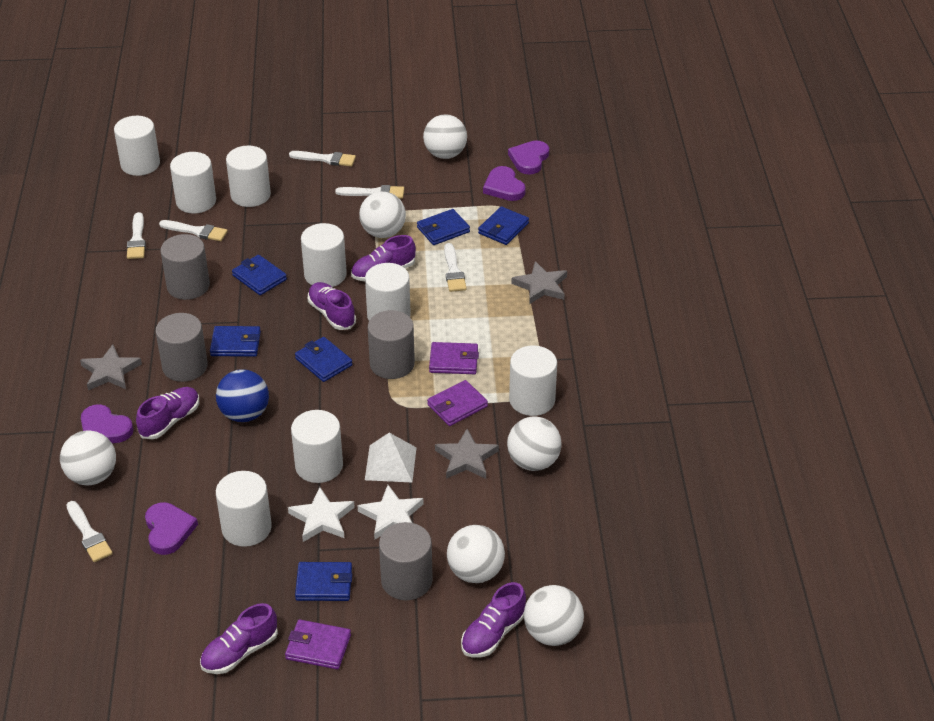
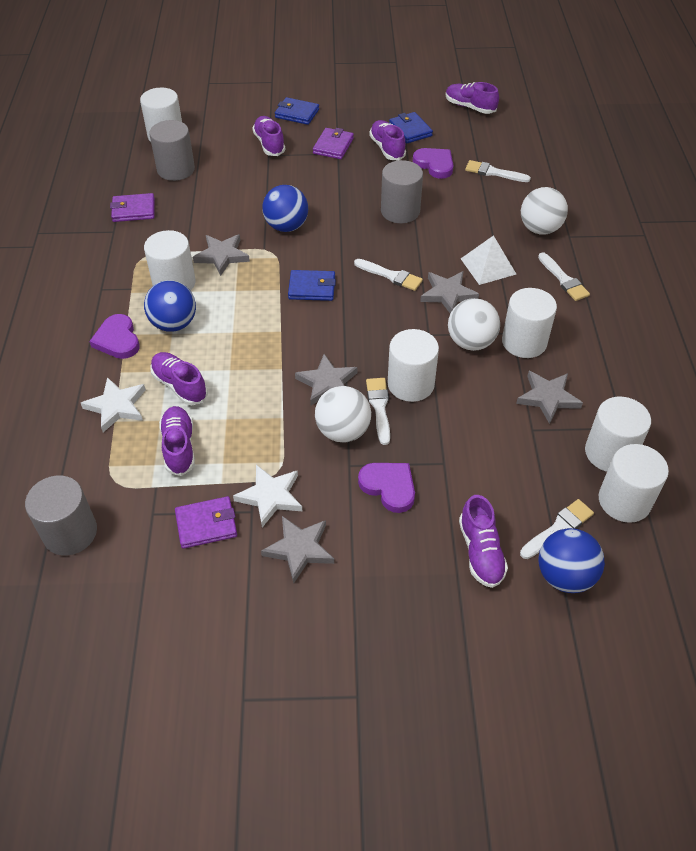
blue ball: [216,369,269,422] = 1 -> [144,280,196,332] [262,185,308,232] [538,528,605,593] = 3
blue wallet: [210,326,261,357] [232,255,287,295] [295,337,353,382] [295,562,352,601] [417,209,470,245] [478,206,529,245] = 6 -> [275,97,319,125] [288,270,336,301] [389,112,433,143] = 3
grey cylinder: [156,313,208,382] [160,234,210,300] [368,310,415,379] [379,522,433,600] = 4 -> [25,476,97,555] [149,120,195,181] [381,160,423,223] = 3
grey star: [80,344,142,390] [435,429,499,479] [511,261,567,304] = 3 -> [193,234,250,276] [261,516,334,583] [295,354,358,405] [420,271,479,314] [516,371,583,424] = 5
purple heart: [81,404,134,443] [145,502,198,555] [483,166,526,201] [508,140,549,175] = 4 -> [89,314,139,359] [358,463,415,513] [413,148,453,179] = 3
purple shoe: [136,387,199,439] [200,603,278,674] [308,282,356,330] [351,235,416,281] [461,582,526,657] = 5 -> [150,352,208,405] [159,406,195,476] [252,116,285,156] [369,120,406,160] [446,82,499,114] [459,495,508,588] = 6
white ball: [60,430,116,486] [359,191,406,238] [423,115,467,159] [447,525,505,583] [507,416,562,471] [524,585,584,646] = 6 -> [315,386,371,443] [448,298,500,351] [521,187,568,235] = 3
white brush: [66,501,113,562] [127,212,146,259] [159,220,228,241] [289,151,356,167] [335,185,404,199] [444,243,467,292] = 6 -> [354,259,423,291] [366,378,390,445] [465,160,531,182] [520,499,594,559] [538,252,590,301] = 5
white cylinder: [114,116,160,176] [170,152,216,213] [216,471,272,547] [226,146,271,207] [291,410,343,483] [301,223,347,287] [365,263,411,321] [509,346,557,416] = 8 -> [140,88,182,142] [144,230,196,291] [387,329,439,402] [502,288,557,358] [585,397,651,472] [599,444,669,523] = 6

